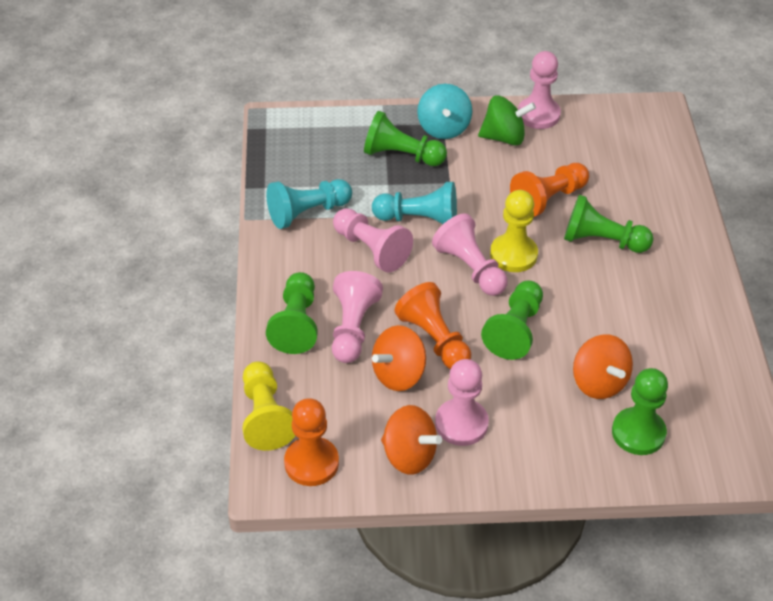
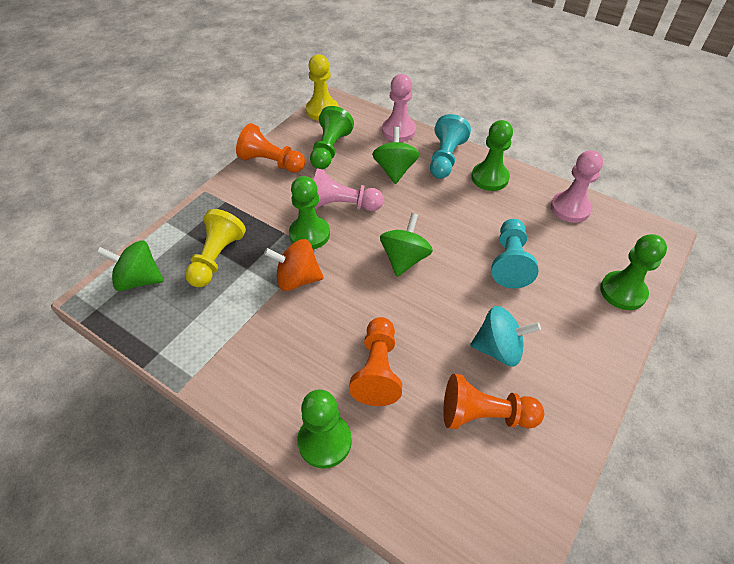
green spinning top: [478,95,536,146] = 1 -> [97,240,164,291] [372,127,420,184] [380,213,433,277] = 3
orange spinning top: [372,325,426,391] [381,405,442,475] [573,334,633,399] = 3 -> [264,239,324,291] = 1
pink pawn: [332,271,383,363] [333,208,413,273] [432,213,508,296] [435,359,489,446] [518,51,561,129] = 5 -> [314,168,384,211] [382,74,416,142] [551,150,603,223] = 3

